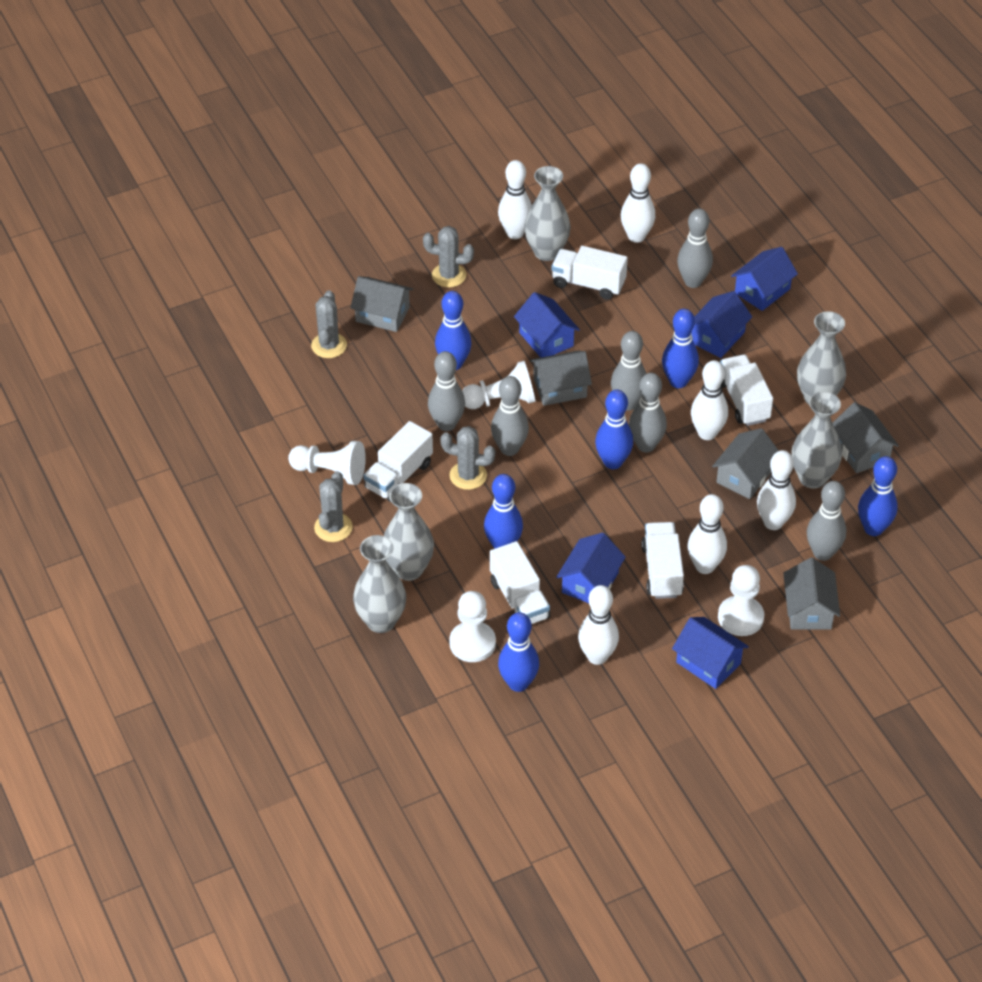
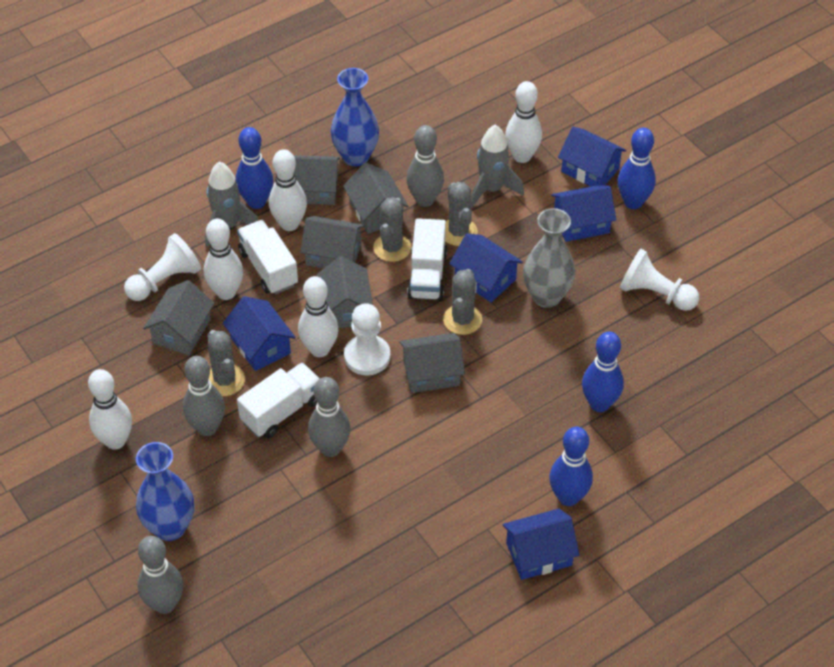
blue bowling pin: [435,291,472,370] [484,474,523,549] [498,612,539,692] [595,389,633,469] [662,309,699,388] [858,456,898,536] = 6 -> [236,127,273,209] [549,427,593,506] [582,332,624,412] [618,128,656,209] = 4
blue vase: none = 0 -> [136,442,194,541] [331,68,379,166] = 2
grey bowling pin: [428,351,465,431] [491,376,529,456] [611,331,646,411] [629,373,667,452] [677,209,713,288] [807,481,846,561] = 6 -> [137,536,183,614] [183,356,225,436] [308,377,351,457] [406,125,444,207] = 4
grey house: [350,276,413,332] [530,351,592,406] [712,428,779,499] [783,557,840,629] [833,402,899,473] = 5 -> [143,280,214,355] [293,155,340,205] [300,216,365,268] [316,256,373,328] [343,163,409,234] [399,333,465,393] = 6
grey rocket: none = 0 -> [205,161,259,247] [470,125,524,208] = 2
grey vase: [353,535,406,633] [384,483,434,581] [524,166,571,261] [791,391,842,489] [797,311,846,405] = 5 -> [523,208,575,308] = 1
white bowling pin: [498,160,532,239] [578,585,619,665] [621,163,655,243] [687,494,727,574] [691,360,728,440] [757,450,796,530] = 6 -> [88,369,132,450] [204,219,243,300] [269,149,307,231] [298,276,339,357] [505,81,542,163] = 5
white pawn: [288,441,366,485] [449,591,496,662] [462,361,536,409] [718,565,764,636] = 4 -> [124,233,201,301] [344,303,391,375] [620,248,699,311] = 3
white truck: [363,421,433,502] [490,541,550,624] [551,246,628,300] [641,522,684,599] [720,354,773,426] = 5 -> [237,220,298,294] [237,362,320,438] [407,218,447,300] = 3

